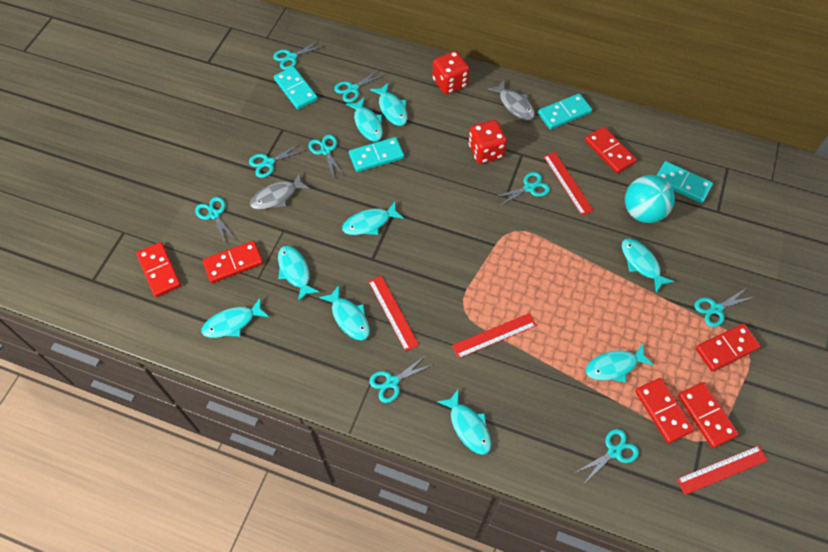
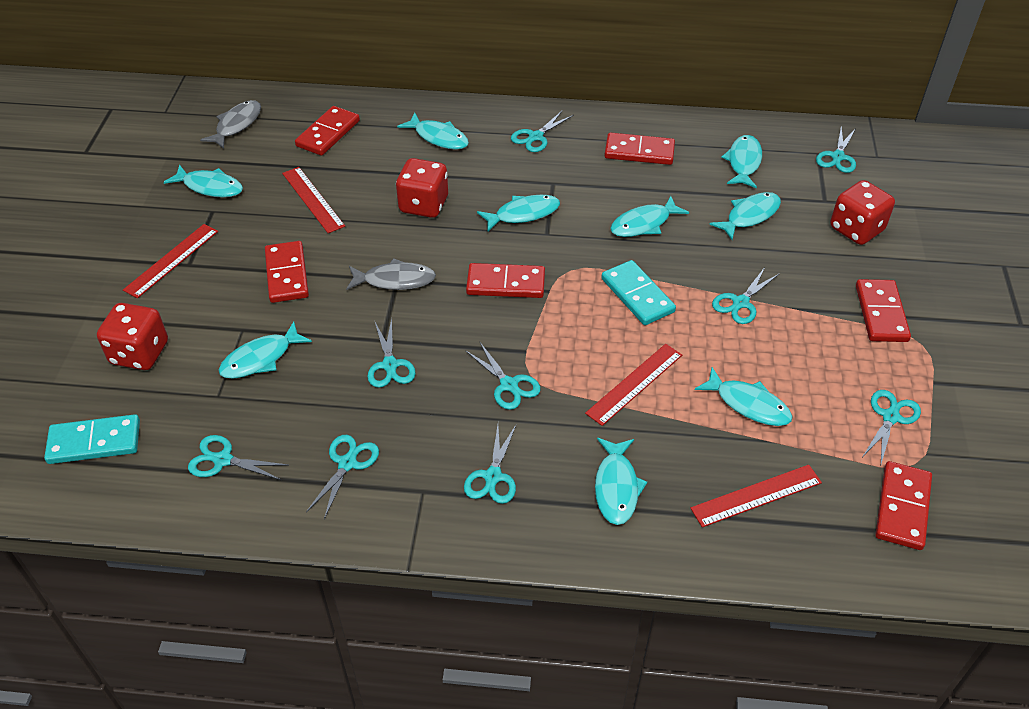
red dice: [432,51,469,94] [469,120,507,164] = 2 -> [97,303,168,370] [396,158,448,218] [830,180,895,245] = 3
turquoise ball: [625,175,675,223] = 1 -> none = 0
turquoise domino: [274,67,318,109] [349,137,404,172] [538,93,592,130] [656,161,713,203] = 4 -> [44,414,140,464] [601,260,676,325] = 2

